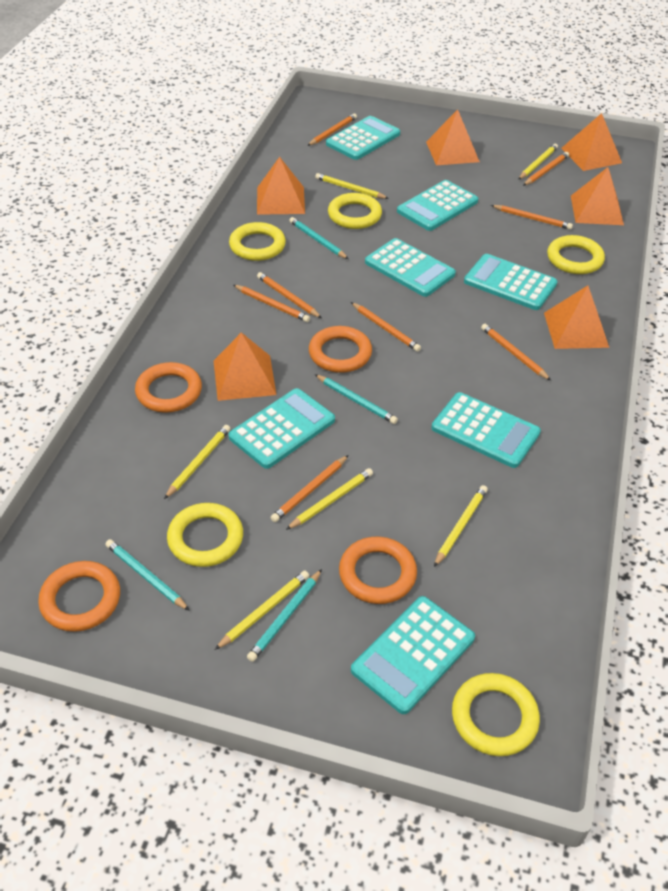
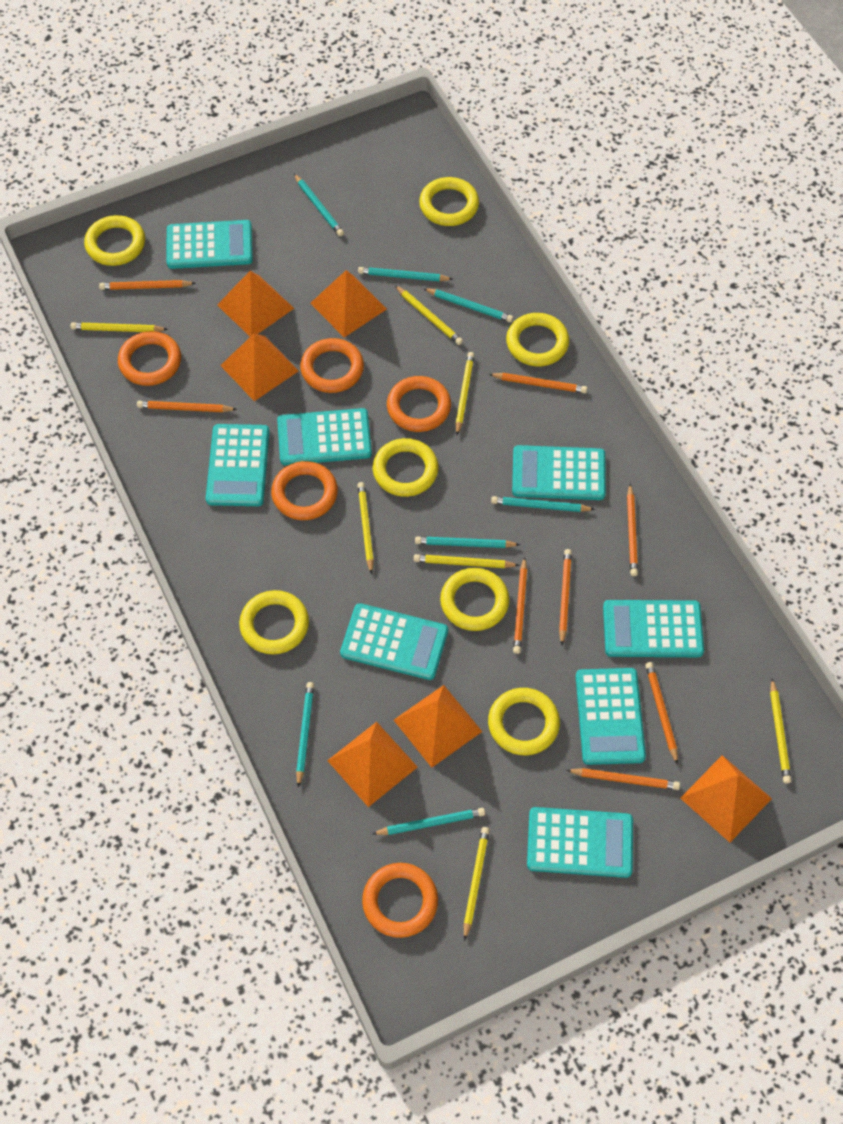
orange ring: [38,561,120,632] [135,362,202,413] [309,326,372,373] [339,537,417,604] = 4 -> [118,331,181,386] [271,461,338,520] [300,338,364,393] [362,863,438,938] [387,376,451,432] = 5
turquoise calculator: [229,388,335,469] [326,116,400,160] [351,596,475,714] [365,238,456,297] [397,180,478,231] [431,392,541,468] [464,254,558,310] = 7 -> [167,220,253,269] [206,424,270,506] [277,408,372,465] [340,603,448,680] [512,445,606,500] [527,807,633,878] [576,668,646,765] [603,600,704,657] = 8
turquoise pencil: [105,539,190,611] [247,569,322,662] [289,217,348,259] [315,374,398,424] = 4 -> [294,174,344,236] [296,682,314,788] [358,267,453,281] [372,808,485,835] [415,536,520,548] [423,288,513,322] [491,496,595,512] = 7
yellow pencil: [164,425,231,499] [215,571,309,650] [286,468,373,530] [315,173,389,199] [434,485,488,567] [518,144,558,180] = 6 -> [70,322,168,332] [358,482,374,574] [395,285,463,345] [414,554,520,568] [455,352,475,435] [464,827,490,941] [770,679,791,784] = 7
yellow ring: [167,503,243,567] [229,222,286,261] [328,193,382,229] [452,673,540,756] [547,235,605,274] = 5 -> [84,215,145,266] [239,590,309,654] [373,438,438,497] [419,177,479,226] [440,568,509,631] [488,688,560,755] [506,313,569,367] = 7

